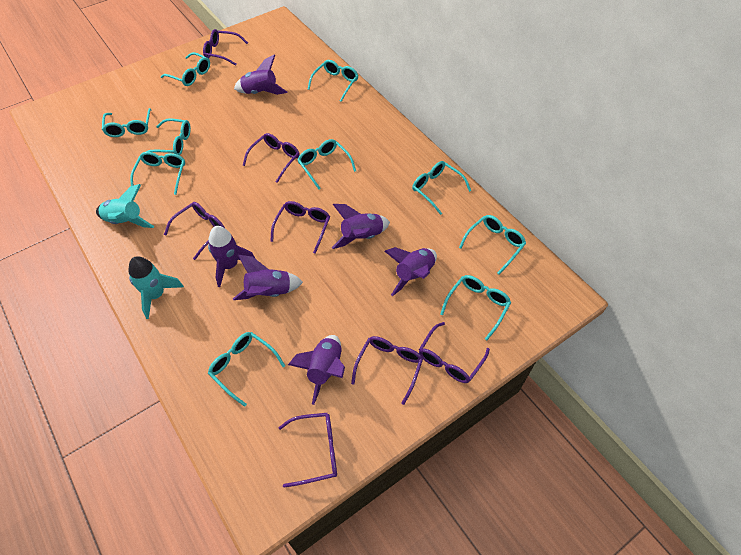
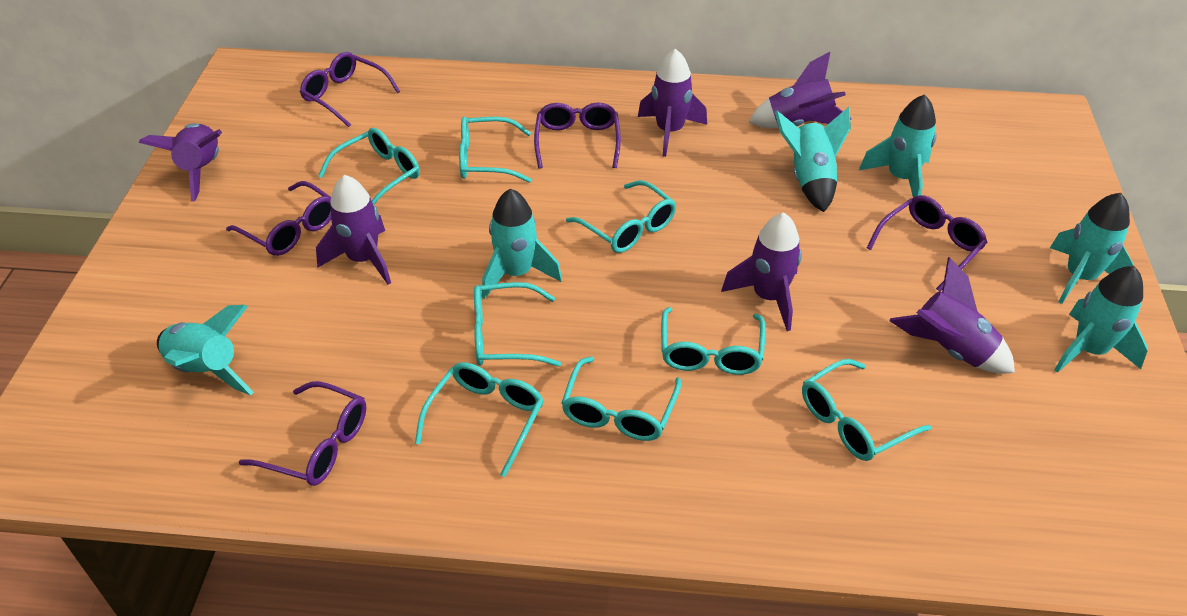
purple glasses: [164,202,225,260] [203,29,248,66] [243,133,300,183] [270,201,330,254] [278,413,337,488] [351,336,423,405] [419,322,490,383] = 7 -> [226,181,331,256] [239,381,366,486] [300,52,400,127] [534,103,621,169] [867,195,987,291] = 5
turquoise glasses: [102,108,152,137] [130,152,185,195] [146,119,191,156] [161,52,210,86] [208,332,285,407] [298,139,356,190] [308,60,359,102] [412,161,471,215] [440,275,511,340] [459,215,526,274] = 10 -> [318,128,420,206] [415,362,544,477] [459,116,531,183] [474,282,561,367] [561,357,681,441] [566,180,676,253] [661,307,766,375] [802,359,931,461] = 8
turquoise rocket: [96,184,155,228] [129,256,184,319] = 2 -> [157,305,254,395] [482,188,562,299] [775,107,851,212] [859,94,937,198] [1050,193,1134,304] [1054,266,1148,373] = 6

